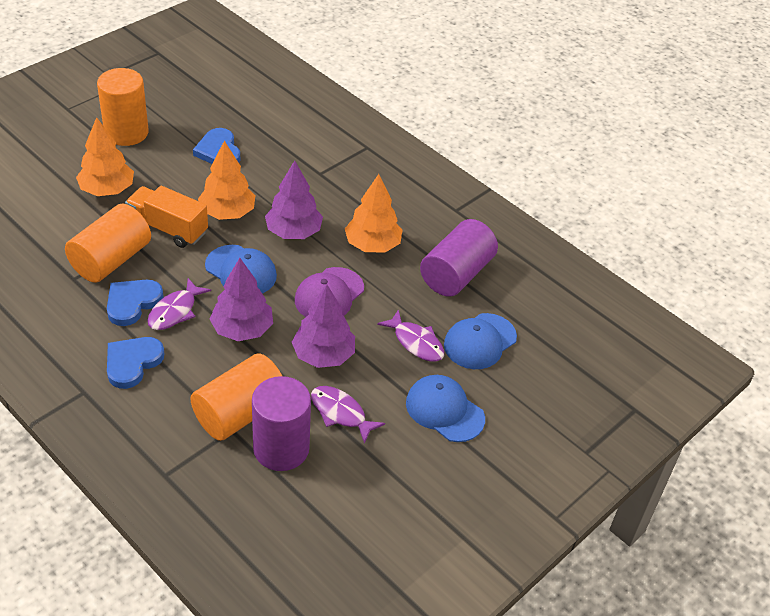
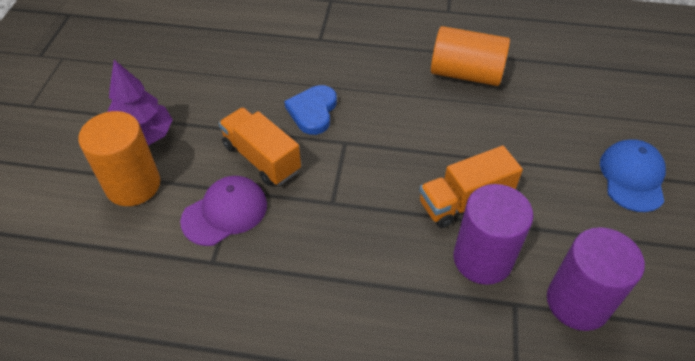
blue cap: [205,245,277,294] [406,375,485,442] [444,313,517,369] = 3 -> [600,139,666,212] = 1
blue heart: [107,280,164,326] [107,337,164,389] [193,128,240,164] = 3 -> [284,85,337,135] = 1
orange cylinder: [65,204,151,283] [97,68,149,146] [190,353,282,441] = 3 -> [78,111,160,206] [431,26,510,86] = 2
orange tree: [76,117,134,196] [198,141,255,220] [345,174,403,252] = 3 -> none = 0
orange truck: [125,186,208,248] = 1 -> [219,107,301,186] [419,146,523,228] = 2
purple fish: [147,278,211,330] [311,386,385,444] [377,309,444,362] = 3 -> none = 0
purple tree: [210,258,273,341] [265,161,323,239] [292,284,355,368] = 3 -> [107,60,173,146] = 1

